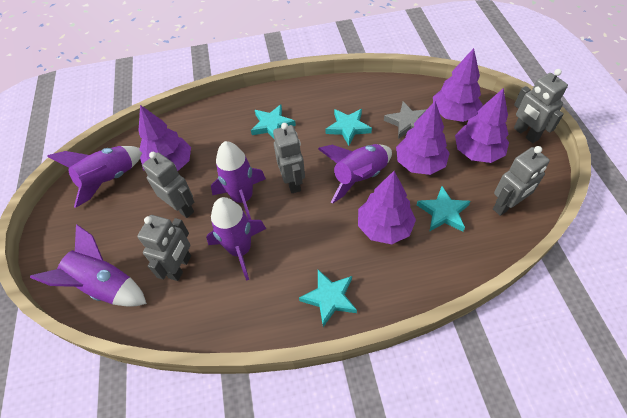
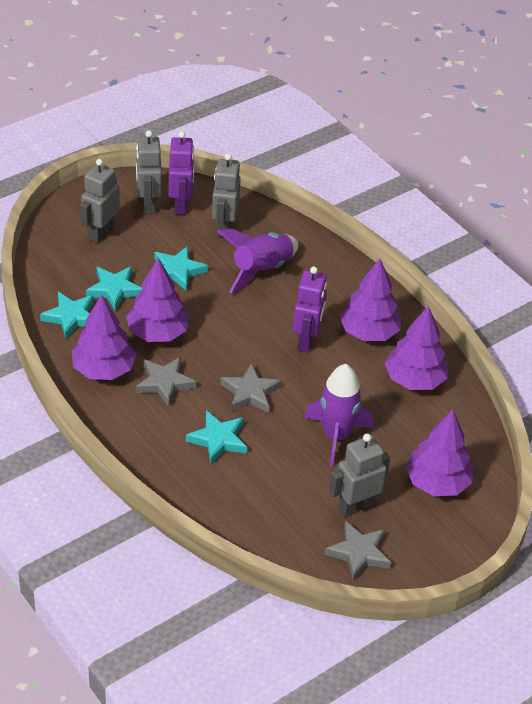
grey robot: [137,215,191,281] [142,152,194,218] [273,123,305,193] [493,146,550,216] [514,69,568,143] = 5 -> [80,159,120,243] [136,130,162,214] [212,153,241,237] [329,434,390,517] = 4
grey star: [384,101,427,139] = 1 -> [136,357,197,407] [220,363,281,413] [325,521,391,580] = 3
purple robot: none = 0 -> [169,131,194,215] [293,267,327,352] = 2
purple rocket: [30,224,147,307] [47,146,142,208] [206,197,266,281] [211,141,266,220] [318,144,392,204] = 5 -> [217,229,299,293] [304,364,373,467] = 2

